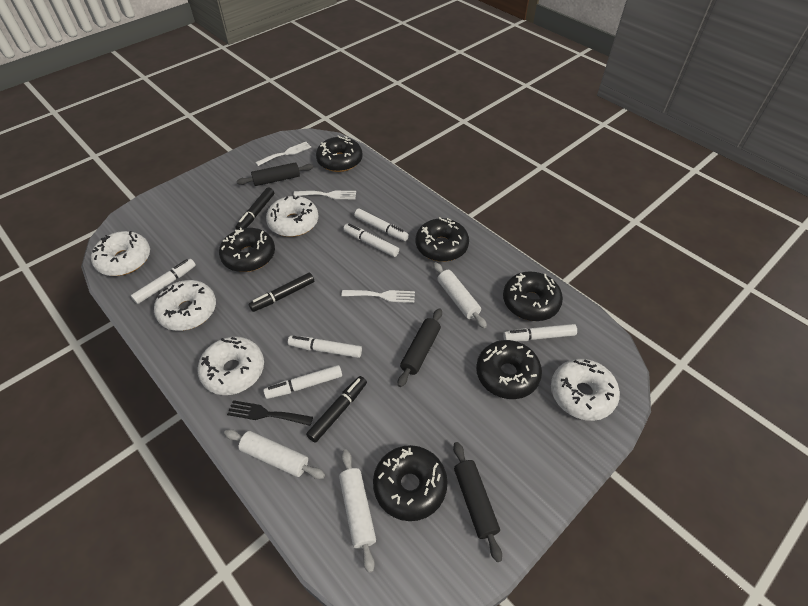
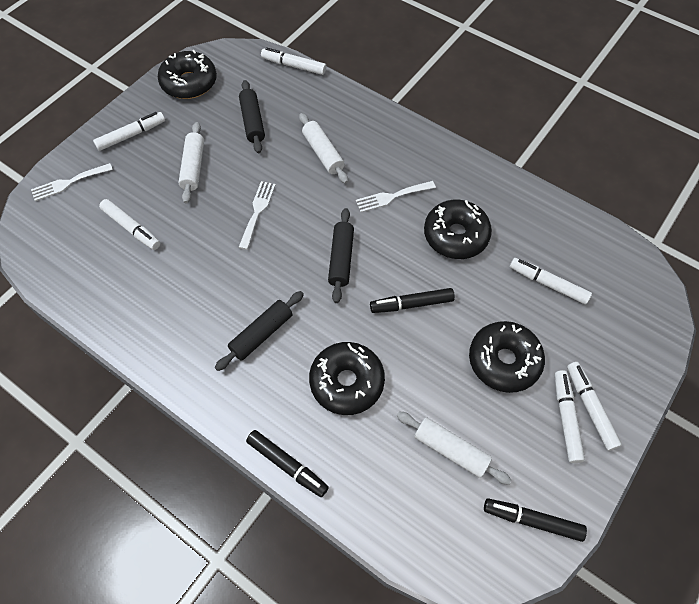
black donut: [219,228,275,272] [316,135,363,172] [373,445,448,521] [416,217,469,262] [476,340,542,399] [503,271,563,321] = 6 -> [158,50,217,99] [309,342,385,415] [424,200,492,259] [469,321,545,393] = 4
black fork: [227,400,313,426] = 1 -> none = 0
white donut: [91,231,150,276] [154,280,216,331] [197,337,264,395] [266,195,318,237] [551,359,620,421] = 5 -> none = 0

